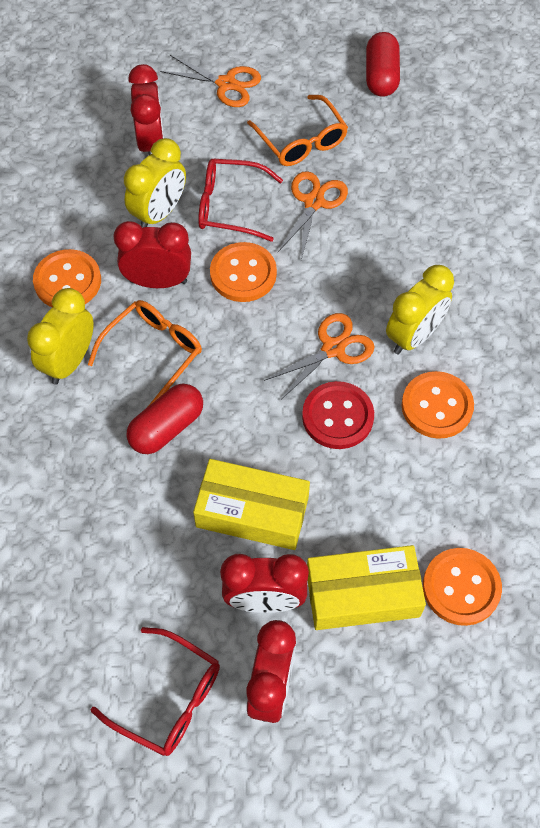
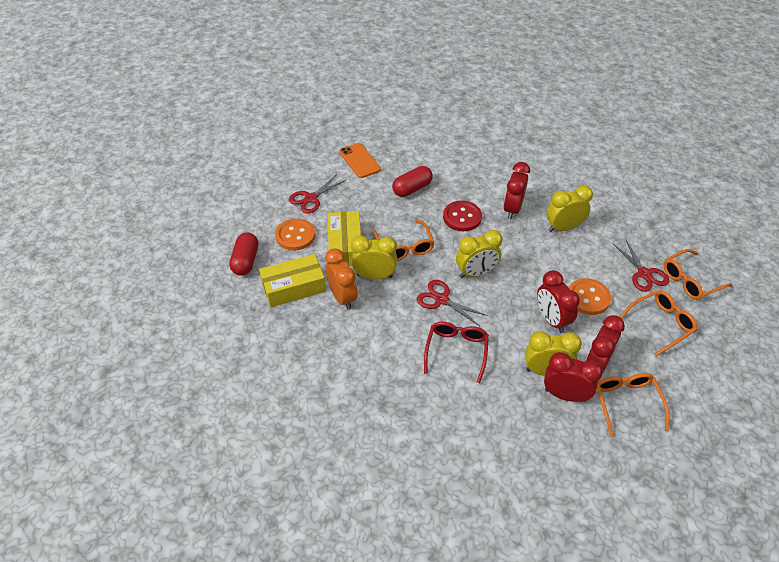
orange button: [33,249,101,307] [210,242,277,302] [401,371,474,439] [423,548,502,626] = 4 -> [275,218,315,251] [569,278,611,315] = 2
orange clock: none = 0 -> [325,248,358,310] = 1
orange glasses: [88,300,202,406] [247,95,348,166] = 2 -> [373,220,435,261] [597,373,669,438] [620,290,697,356] [664,249,733,300] = 4
orange phone: none = 0 -> [339,143,381,178] = 1
orange scissors: [160,55,261,107] [264,313,375,400] [278,171,348,260] = 3 -> none = 0
red glasses: [91,627,220,756] [198,159,283,242] = 2 -> [424,322,489,383] = 1
red scissors: none = 0 -> [289,174,346,214] [417,280,488,326] [612,240,669,292] = 3
yellow clock: [27,288,93,385] [124,138,186,228] [386,265,454,354] = 3 -> [351,236,397,280] [456,230,502,278] [525,331,582,376] [547,185,593,232] = 4

